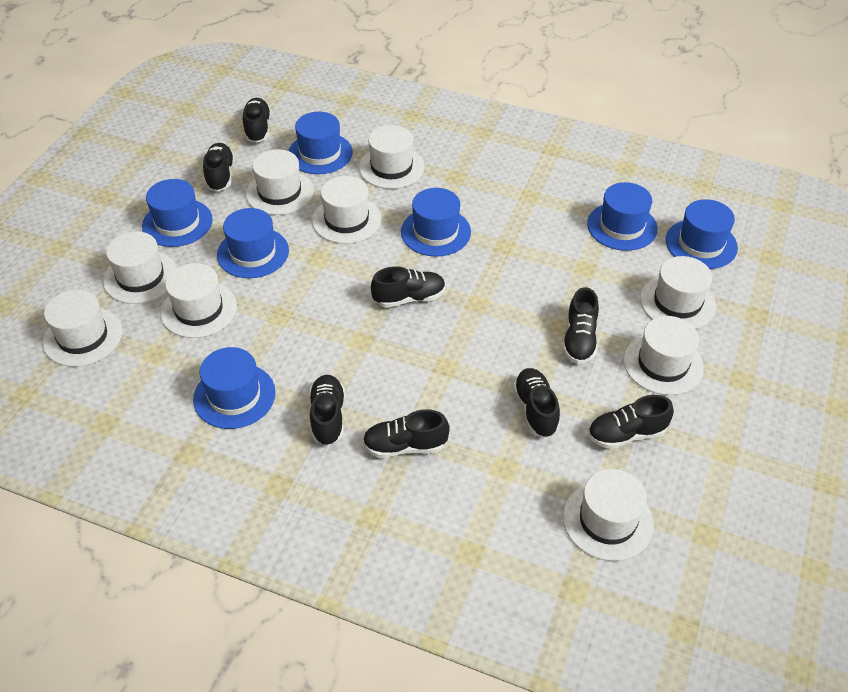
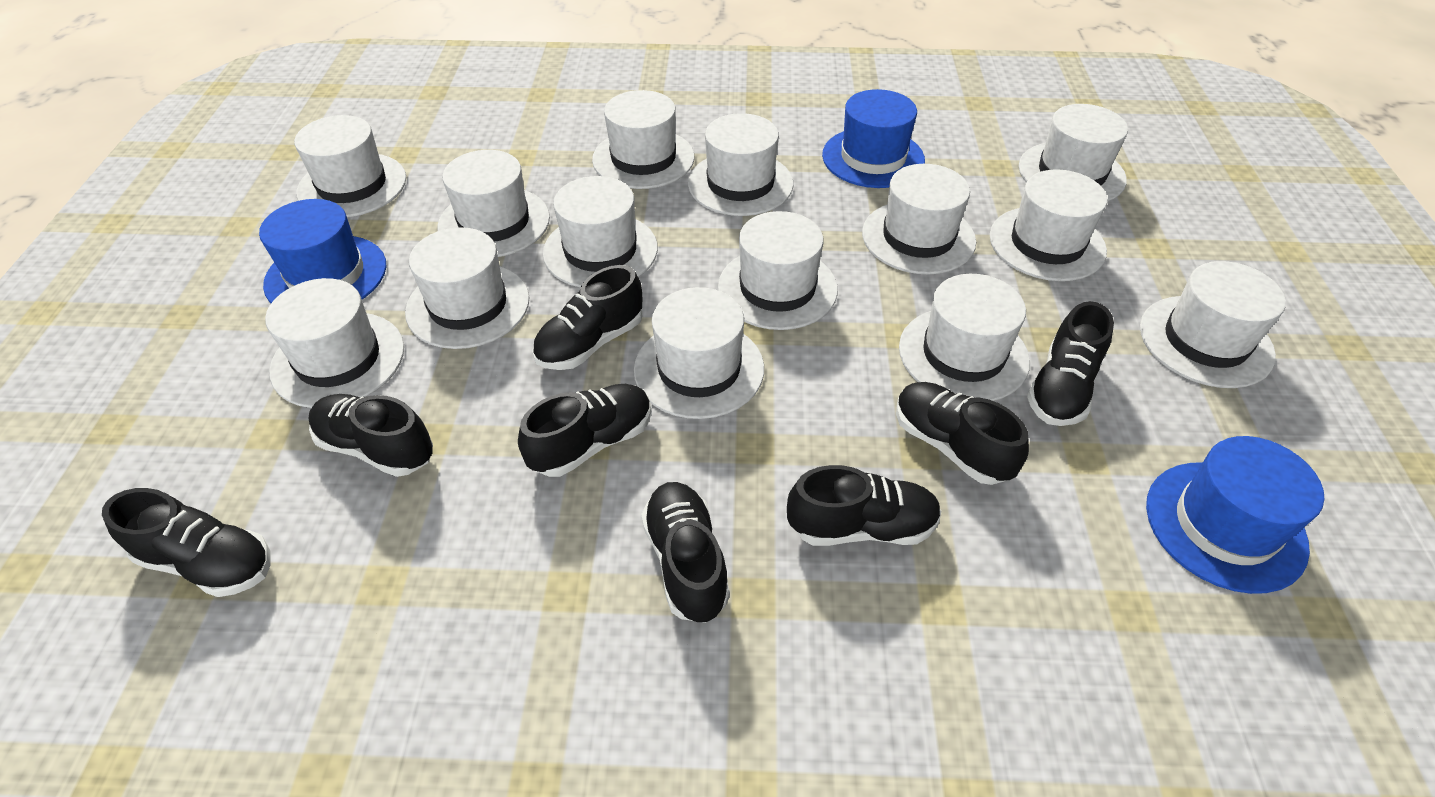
blue hat: [142,179,213,247] [193,347,276,429] [217,208,289,278] [288,112,353,174] [401,188,471,257] [587,182,658,251] [665,199,738,269] = 7 -> [259,199,386,303] [822,89,925,188] [1146,436,1324,594] = 3
white hat: [43,290,122,367] [103,231,177,304] [161,263,237,338] [246,149,314,215] [312,176,382,244] [359,125,425,189] [563,469,654,561] [623,316,704,395] [640,256,716,329] = 9 -> [265,278,404,408] [294,115,406,217] [405,227,529,349] [438,150,550,257] [543,176,658,288] [592,90,695,189] [634,287,764,419] [688,113,793,216] [718,211,838,330] [862,164,976,274] [899,274,1030,401] [990,169,1108,281] [1019,104,1128,202] [1140,261,1286,388] = 14

